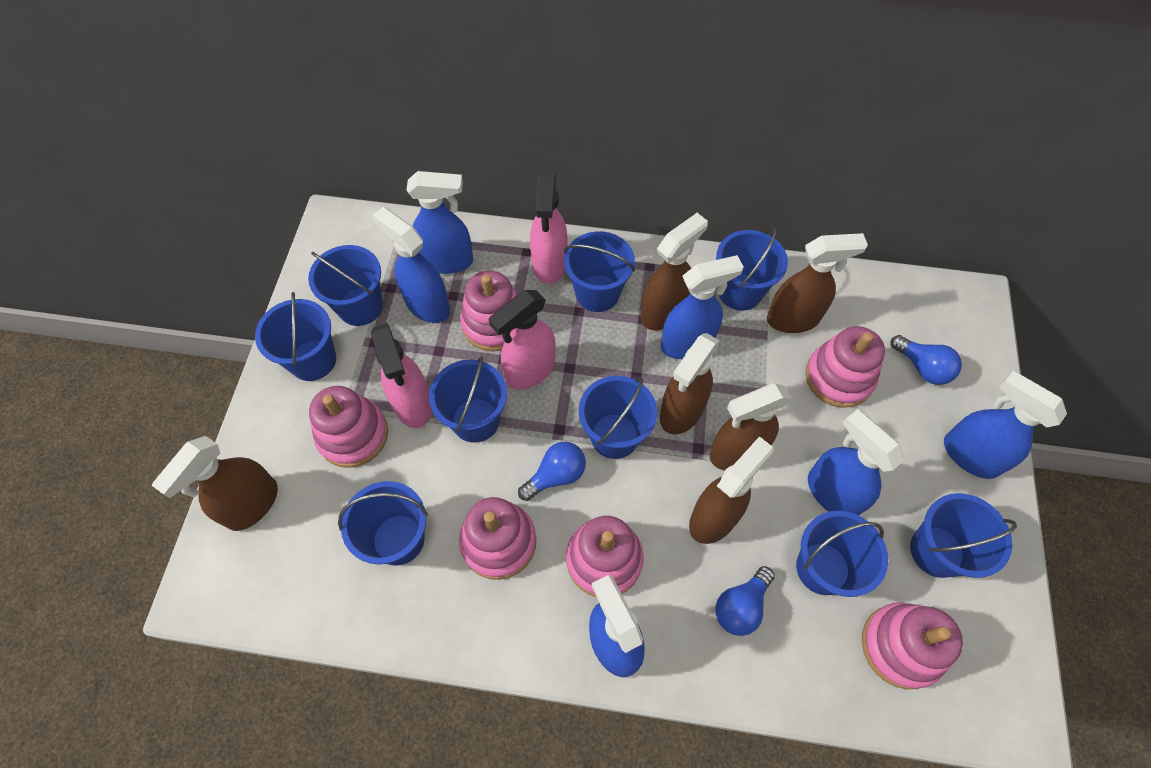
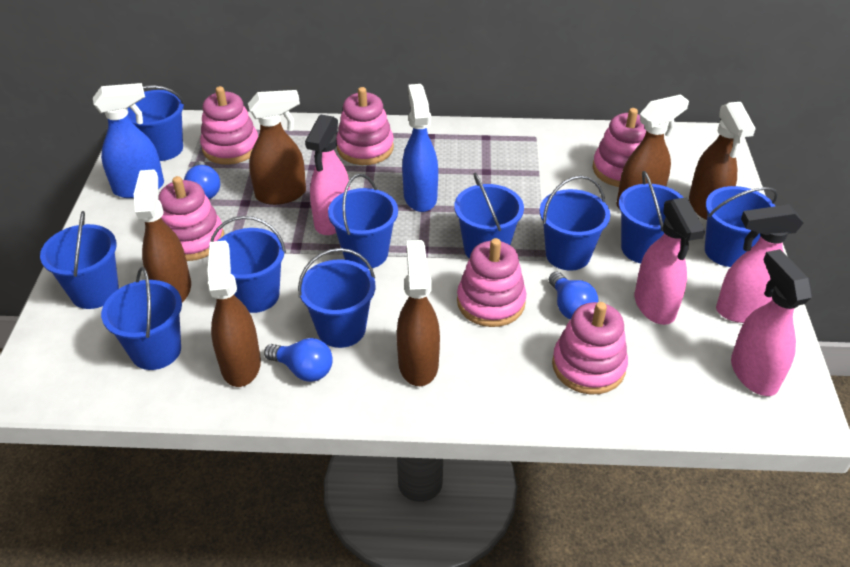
blue bucket: [255,292,336,381] [308,245,383,326] [338,481,428,566] [429,356,507,443] [564,231,635,312] [579,376,657,459] [716,227,788,311] [796,511,888,597] [910,493,1017,578] = 9 -> [40,211,119,309] [101,267,182,370] [127,86,185,161] [209,216,286,313] [298,248,375,348] [328,174,398,269] [454,173,524,259] [540,175,610,271] [618,171,684,263] [705,186,778,267] = 10
blue spray bottle: [372,207,450,323] [406,171,473,274] [589,575,645,677] [661,255,744,359] [808,409,904,516] [944,371,1067,479] = 6 -> [93,83,164,198] [402,84,438,212] = 2
pink spray bottle: [371,323,432,428] [489,290,555,390] [530,172,568,284] = 3 -> [305,115,350,235] [635,197,705,325] [716,204,803,323] [731,249,812,396] = 4

